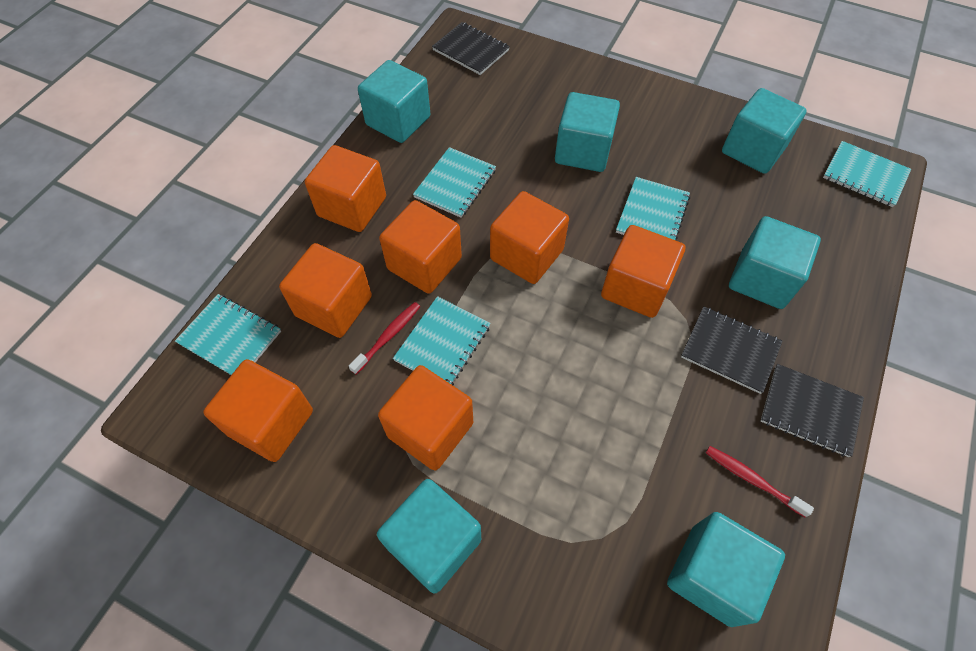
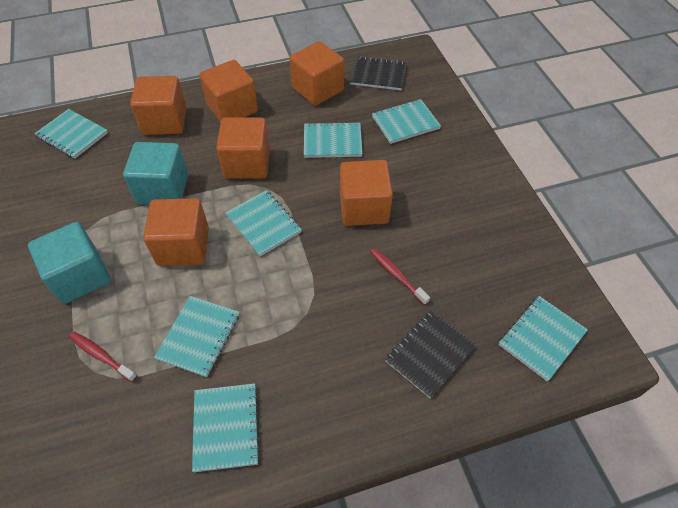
black notebook: [432,22,510,75] [681,306,782,394] [761,364,864,457] = 3 -> [350,56,407,91] [385,310,477,399] = 2
orange cube: [203,359,313,462] [279,243,372,338] [305,145,386,232] [378,365,473,471] [379,200,462,294] [490,191,569,284] [601,225,685,318] = 7 -> [130,76,187,135] [143,198,209,266] [199,60,258,122] [216,117,270,179] [289,41,344,106] [340,160,393,226] = 6
turquoise cube: [358,60,431,143] [377,479,481,593] [555,92,620,172] [667,512,785,627] [722,88,807,174] [729,216,821,309] = 6 -> [28,222,111,304] [123,142,188,205] = 2
turquoise notebook: [175,294,281,375] [393,296,491,385] [413,147,496,218] [616,177,690,240] [823,141,911,207] = 5 -> [34,109,108,159] [154,296,239,377] [192,383,260,472] [226,190,302,256] [304,122,362,158] [372,99,441,144] [499,296,588,381] = 7

